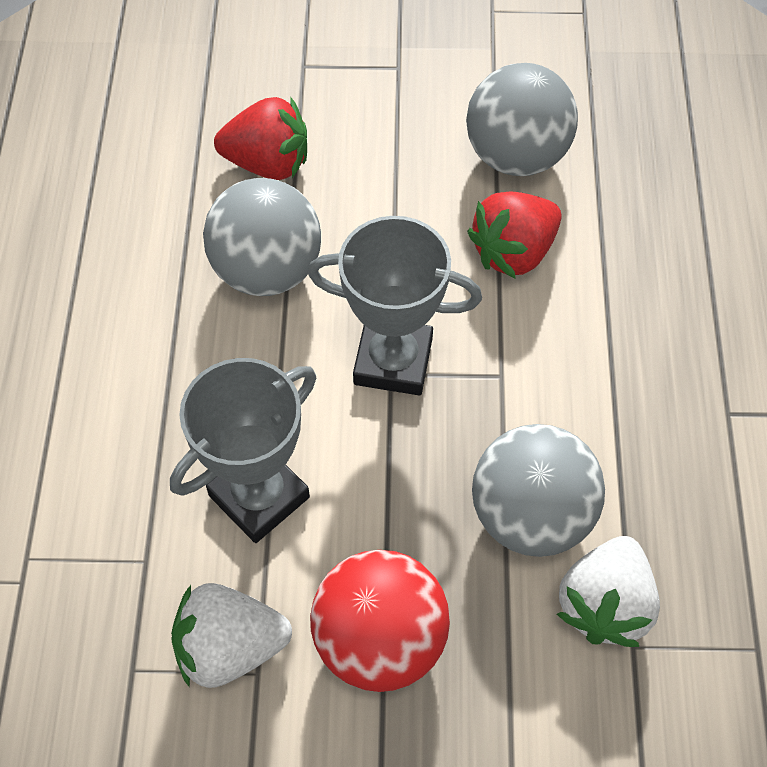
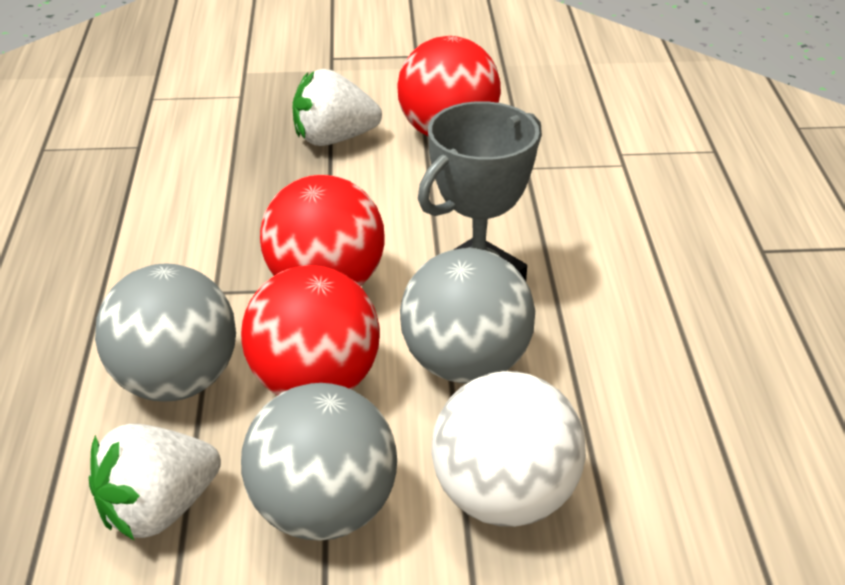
grey trophy: [170,358,316,543] [308,216,482,395] = 2 -> [418,101,542,281] = 1
red ball: [310,550,450,692] = 1 -> [241,265,380,395] [260,175,385,286] [398,36,501,136] = 3
red strawberry: [214,96,307,180] [467,191,562,279] = 2 -> none = 0
white ball: none = 0 -> [431,371,586,527] = 1

